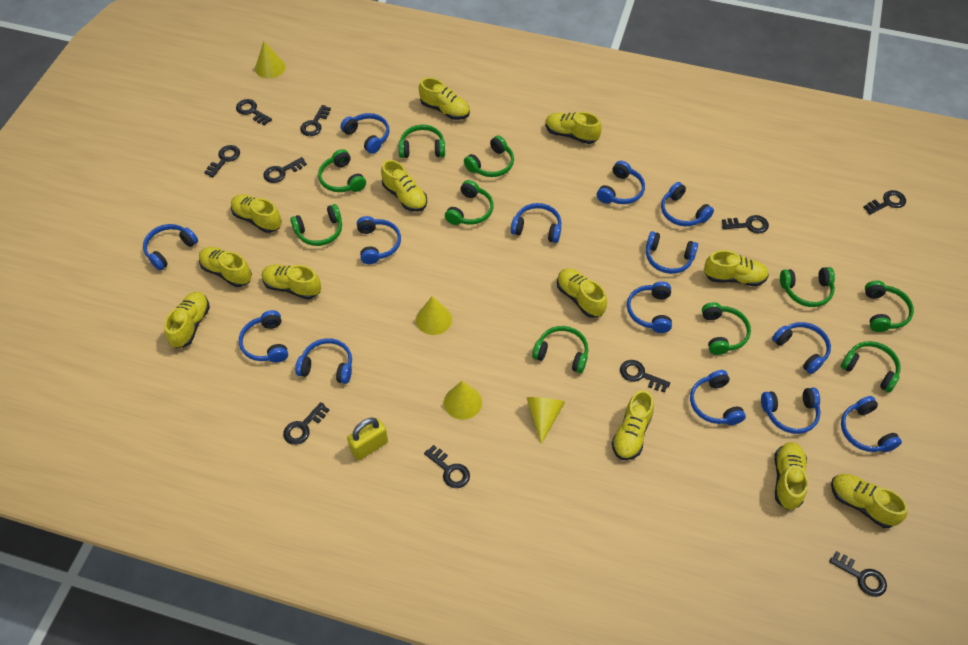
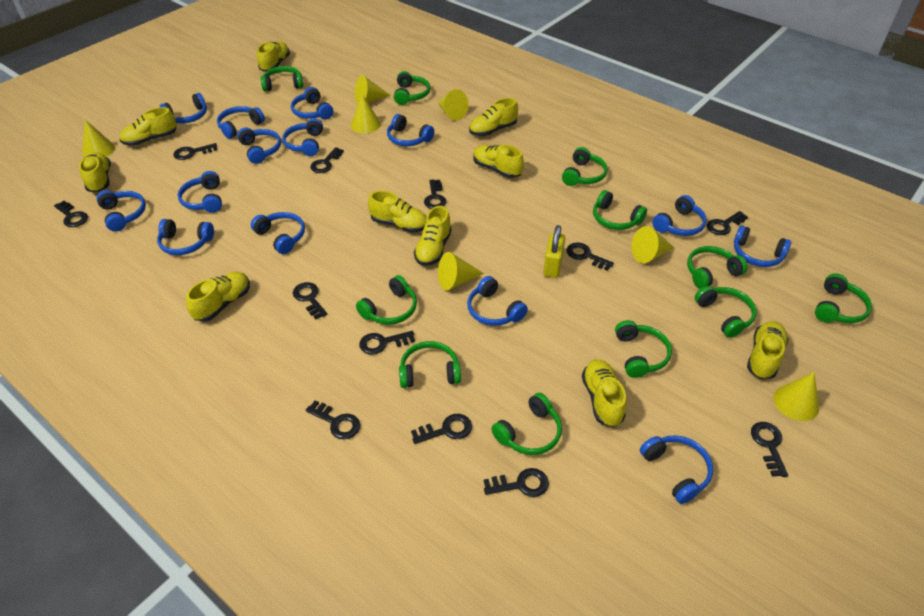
black key: [204,145,240,178] [236,99,272,125] [263,157,307,183] [283,402,329,445] [300,105,331,136] [424,445,470,488] [620,360,670,393] [722,215,769,233] [829,551,887,597] [864,190,906,215] = 10 -> [54,201,88,227] [173,143,217,160] [293,282,327,319] [306,400,360,440] [310,147,344,173] [359,331,415,355] [411,414,472,444] [424,180,446,209] [484,468,549,497] [566,242,614,271] [707,211,748,235] [751,422,788,477] = 12
green headphones: [290,204,342,246] [318,149,366,192] [399,125,445,158] [445,180,494,225] [464,135,514,177] [532,326,588,373] [702,302,751,355] [780,267,835,307] [841,341,901,393] [865,281,914,332] = 10 -> [261,66,303,91] [356,275,417,325] [394,71,430,105] [399,341,461,388] [491,393,562,455] [562,147,608,186] [593,190,647,230] [615,320,672,378] [687,246,748,288] [695,286,757,338] [815,273,872,323] = 11
yellow cone: [255,41,286,78] [416,296,452,335] [444,381,482,420] [527,397,565,444] = 4 -> [82,120,115,158] [351,94,381,133] [355,75,390,104] [438,89,469,120] [438,252,484,290] [631,226,674,263] [774,372,819,421] = 7
yellow shoe: [164,292,210,348] [199,247,252,287] [231,194,282,233] [262,264,321,300] [381,160,427,212] [419,78,470,120] [545,112,602,144] [557,269,607,318] [612,390,654,460] [704,250,769,286] [774,442,808,510] [831,474,908,528] = 12 -> [79,152,111,192] [120,107,177,146] [186,272,250,321] [257,41,290,72] [368,191,427,233] [414,206,452,266] [469,98,518,136] [473,145,524,178] [582,359,627,427] [747,321,788,379] = 10

